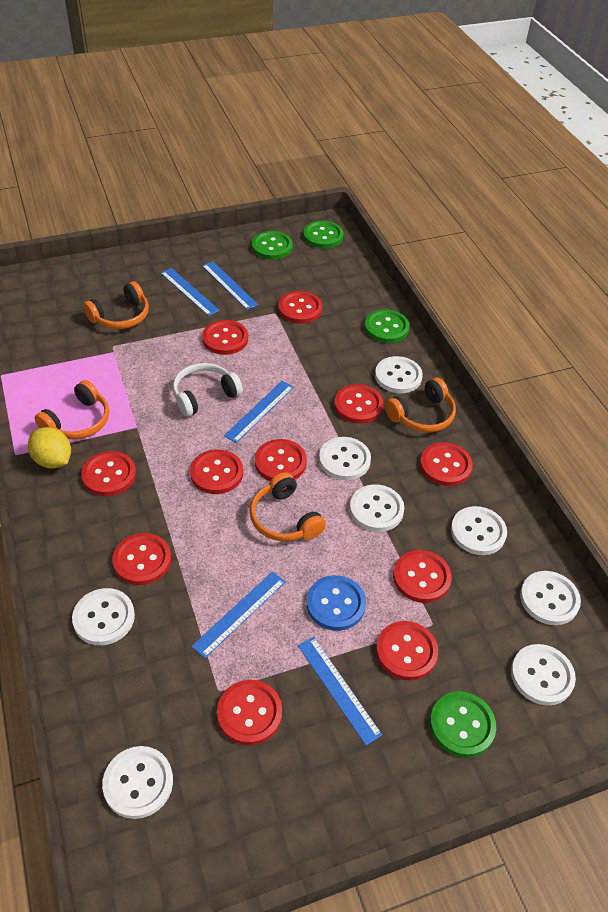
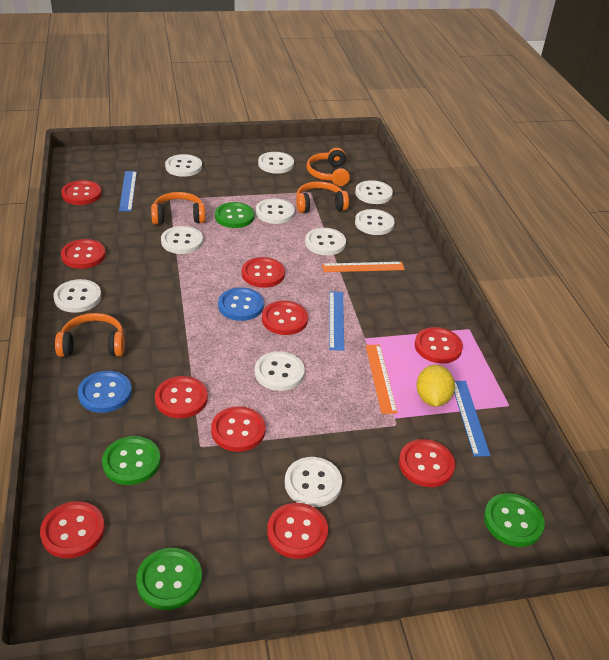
blue button: [307,575,366,631] = 1 -> [78,371,132,413] [218,287,264,321] = 2
blue ruler: [161,268,220,316] [191,571,285,658] [202,261,258,310] [224,381,294,443] [298,637,382,745] = 5 -> [119,171,137,211] [329,291,344,351] [454,381,490,457] = 3
orange ruler: none = 0 -> [322,262,405,272] [366,345,398,414] = 2
red button: [81,451,136,496] [112,533,171,585] [190,449,243,494] [202,320,248,355] [217,680,282,745] [255,439,307,481] [278,291,322,324] [334,384,383,424] [376,621,438,681] [393,550,452,603] [420,442,473,486] = 11 -> [40,501,105,558] [61,180,102,205] [61,239,106,269] [155,376,208,418] [211,406,265,452] [242,257,285,288] [262,301,308,335] [267,503,328,559] [399,439,455,487] [415,327,463,364] = 10
white button: [72,588,135,645] [102,746,173,819] [319,437,371,480] [350,484,404,532] [375,356,423,393] [451,506,507,555] [511,644,576,705] [520,571,581,625] = 8 -> [53,279,101,313] [161,226,203,254] [165,154,202,177] [255,351,305,391] [256,198,295,224] [258,152,294,174] [285,457,342,507] [305,228,346,255] [355,180,393,204] [355,209,395,235] = 10
white headphones: [173,363,243,417] = 1 -> none = 0

